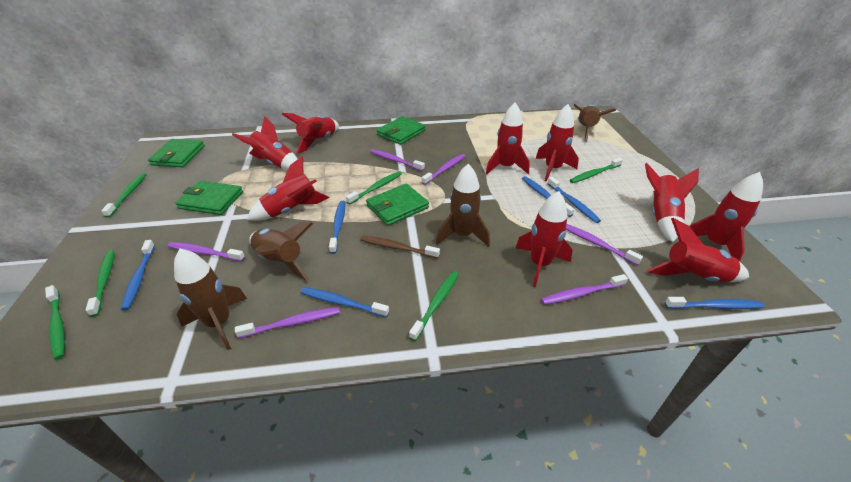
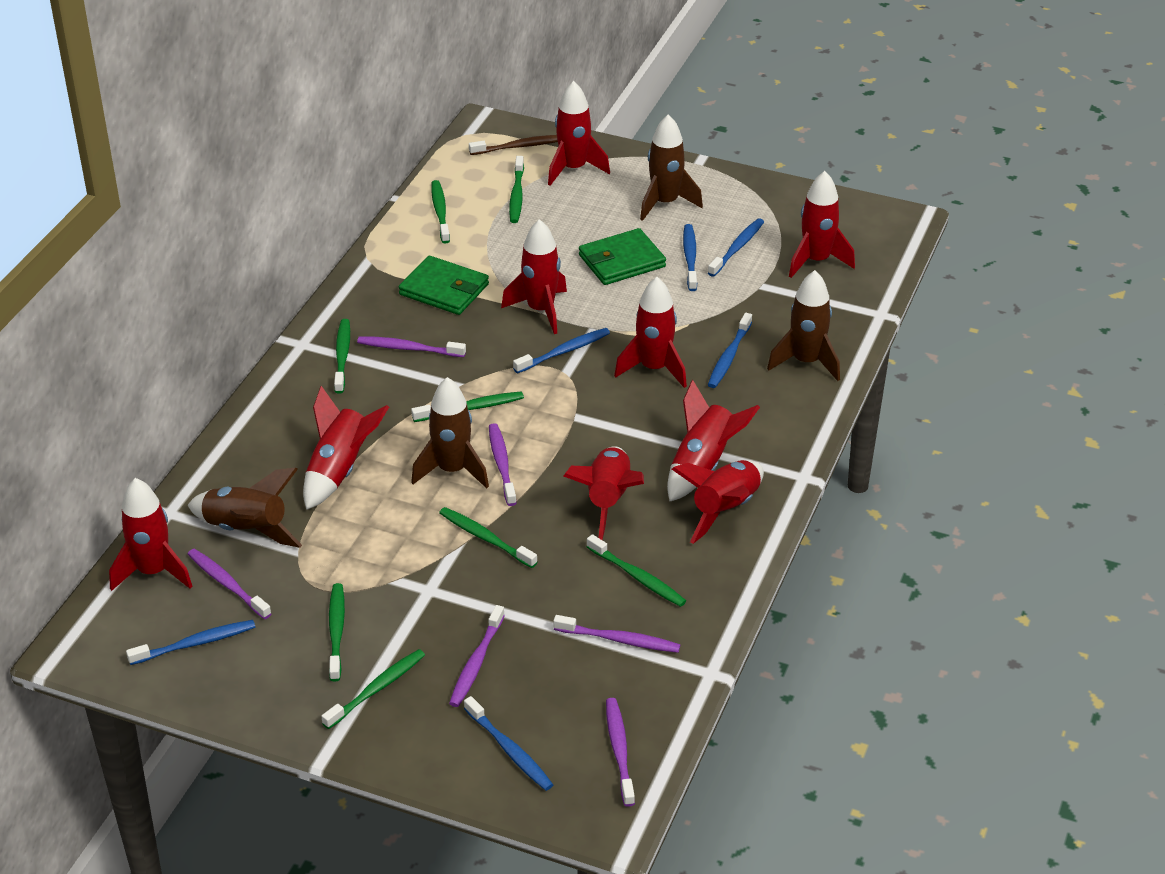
green toothbrush: [45,285,65,360] [86,250,114,317] [101,173,147,218] [346,171,402,204] [409,271,459,341] [570,158,623,183] = 6 -> [321,649,425,729] [329,583,345,681] [334,319,350,394] [411,391,524,422] [431,180,450,243] [439,507,537,568] [509,156,524,223] [587,534,686,607] = 8
green wallet: [148,139,205,167] [175,181,243,215] [366,184,429,226] [377,116,426,145] = 4 -> [399,256,489,315] [579,228,666,285] = 2

